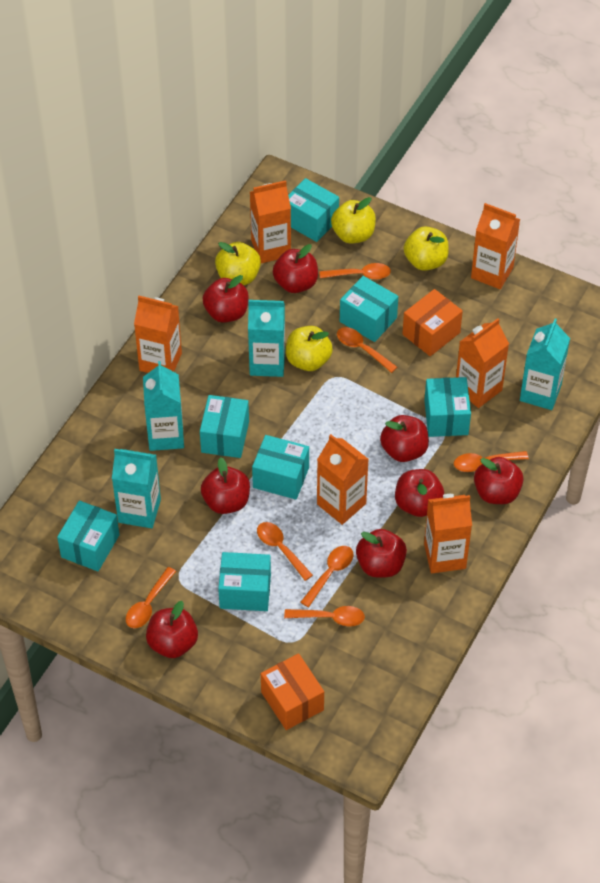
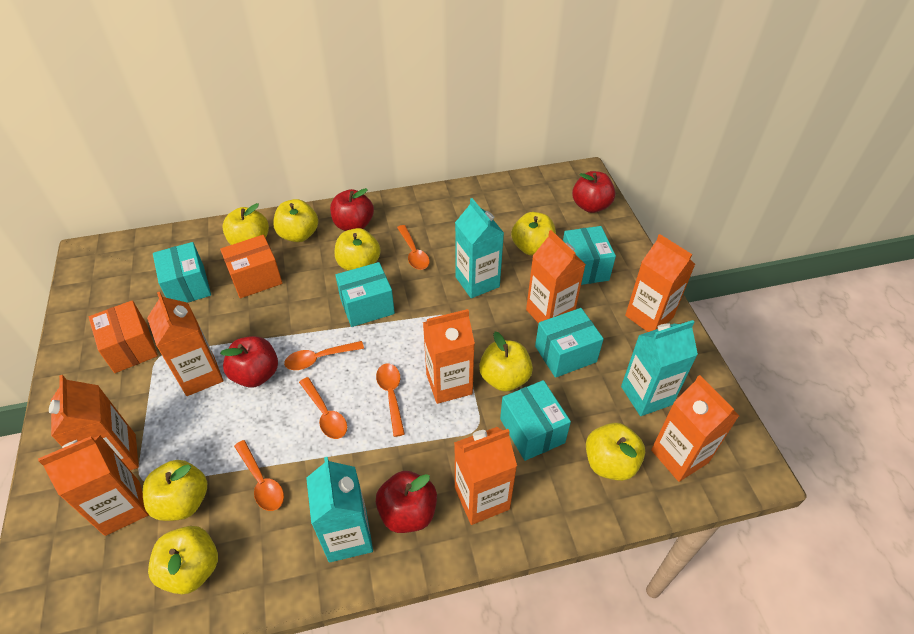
orange carton: [134,296,182,373] [250,180,291,263] [317,434,369,525] [424,494,472,573] [456,318,509,408] [471,203,520,289] = 6 -> [38,435,149,536] [49,375,139,470] [147,291,223,396] [423,309,475,404] [454,427,517,525] [526,230,586,323] [625,234,695,332] [651,375,739,482] = 8
orange spoon: [126,567,176,628] [257,522,313,581] [284,606,365,626] [300,546,353,607] [319,263,391,279] [337,327,397,373] [454,451,529,472] = 7 -> [234,440,284,511] [284,341,364,370] [299,377,347,439] [376,364,405,437] [397,225,430,270] = 5
red apple: [146,601,198,658] [201,457,250,514] [203,275,249,323] [273,244,318,293] [356,529,407,578] [380,415,429,462] [395,469,444,517] [474,457,524,504] = 8 -> [220,336,278,387] [330,188,374,231] [376,471,437,533] [572,171,615,213] = 4
turquoise box: [57,501,119,571] [200,395,249,458] [218,552,271,611] [252,435,309,499] [288,178,339,242] [340,276,398,342] [424,377,471,437] = 7 -> [153,242,211,303] [335,262,395,327] [500,380,571,461] [535,308,604,378] [563,226,616,285] = 5
turquoise carton: [112,449,161,528] [143,361,184,451] [248,300,285,377] [520,319,570,410] = 4 -> [306,457,373,562] [455,198,504,298] [621,320,698,416] = 3
yellow apple: [215,242,261,285] [286,326,333,371] [331,197,376,244] [404,226,449,271] = 4 -> [143,460,207,521] [148,526,218,594] [222,203,269,245] [273,199,318,242] [335,228,381,271] [479,332,533,392] [511,212,556,256] [586,423,645,481] = 8

